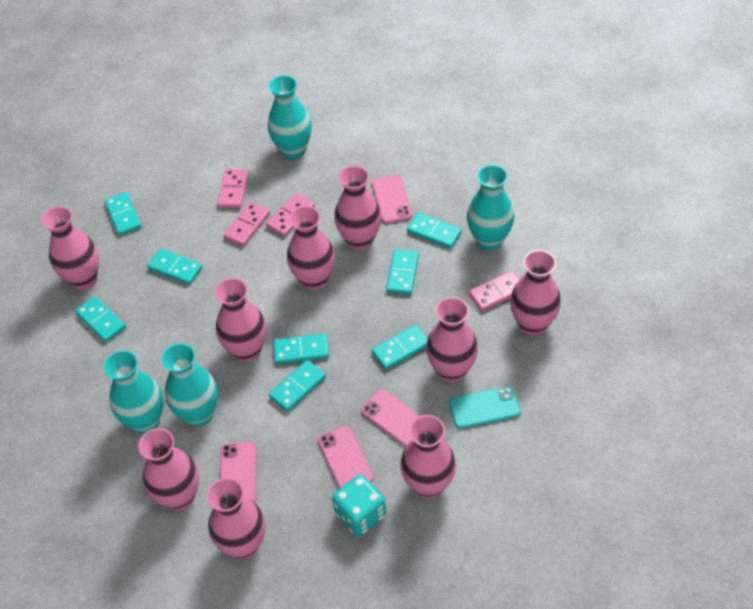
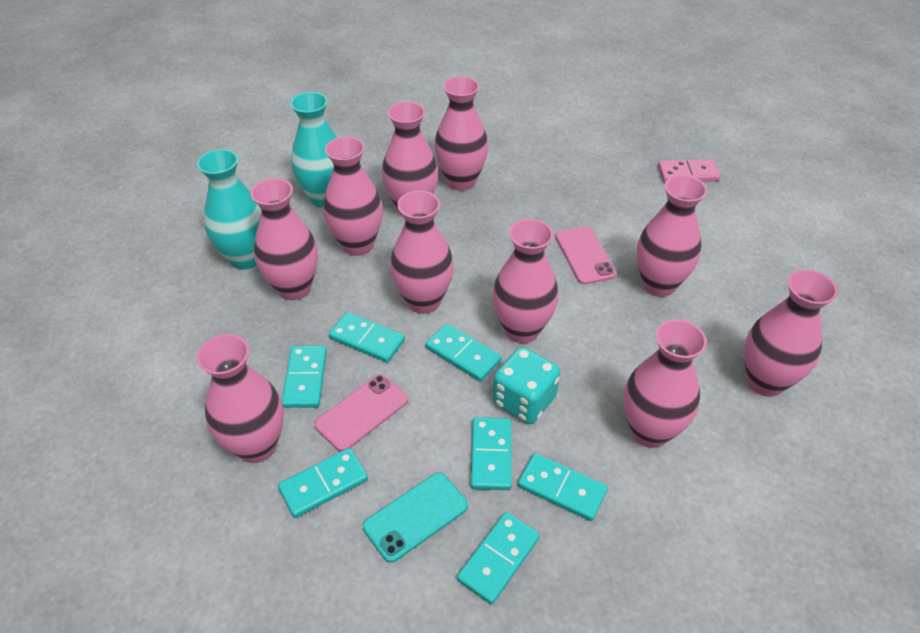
pink domino: [218,169,249,208] [223,202,270,246] [266,193,315,237] [469,270,520,311] = 4 -> [658,159,720,182] = 1
pink phone: [220,442,257,502] [318,426,374,489] [361,389,420,447] [372,175,412,224] = 4 -> [314,374,408,452] [556,226,616,285] = 2
pink vase: [41,206,99,290] [138,428,199,511] [207,478,266,559] [215,278,266,362] [287,206,335,291] [334,166,381,251] [400,415,456,499] [426,297,478,383] [510,250,561,336] = 9 -> [197,334,284,463] [250,178,318,300] [323,136,383,256] [382,102,438,216] [390,191,454,314] [434,76,488,191] [492,219,558,343] [623,319,707,448] [637,175,707,297] [744,270,838,397] = 10
turquoise domino: [75,296,126,342] [105,192,142,235] [147,249,203,285] [269,360,326,412] [273,333,329,364] [372,325,428,370] [386,249,419,295] [407,212,462,249] = 8 -> [278,448,368,518] [282,346,327,408] [329,312,405,363] [426,323,501,381] [457,512,540,605] [471,417,512,490] [518,453,608,521] = 7
turquoise vase: [104,350,164,434] [161,343,218,427] [268,75,311,160] [467,165,514,251] = 4 -> [197,149,262,270] [290,92,337,208] = 2

